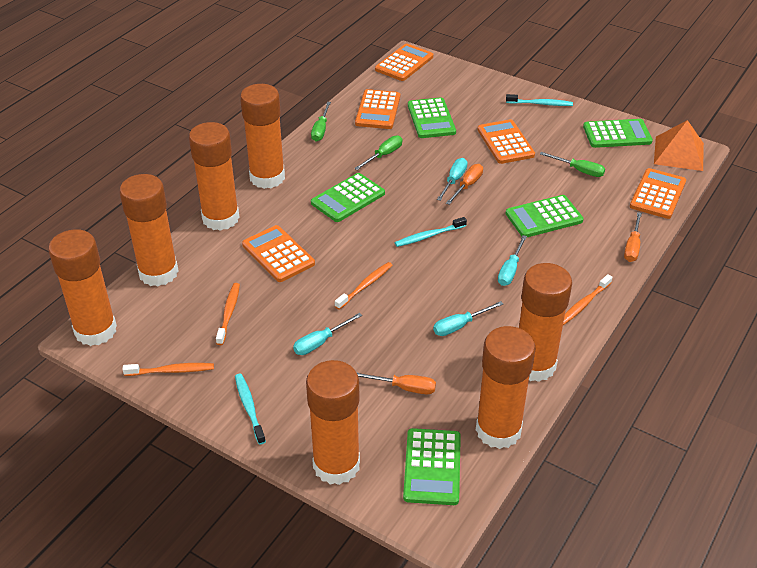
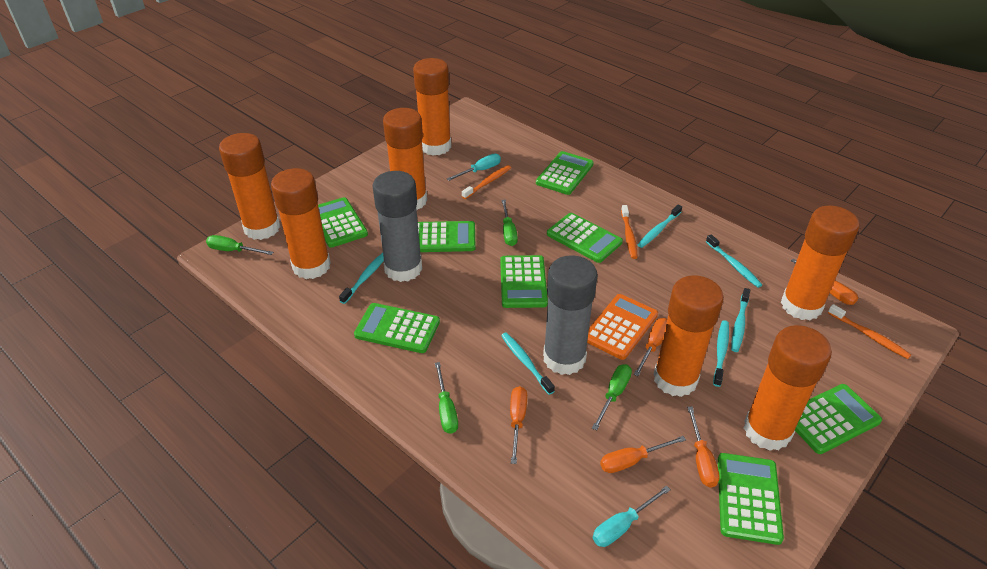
green calculator: [311,173,385,222] [403,428,461,505] [408,97,456,138] [506,195,584,237] [583,119,653,148] = 5 -> [318,197,368,248] [354,303,440,353] [418,221,476,252] [500,255,548,308] [536,151,594,195] [547,213,623,263] [718,453,784,545] [795,384,882,454] = 8
green screwdriver: [311,102,331,142] [354,135,402,170] [540,152,605,177] = 3 -> [206,235,273,255] [435,362,458,434] [501,200,518,246] [592,364,632,430] = 4
grey glue stick: none = 0 -> [373,171,422,282] [543,255,598,375] = 2
orange calculator: [242,225,315,282] [355,89,400,129] [375,43,433,81] [477,119,535,164] [630,168,686,219] = 5 -> [587,294,658,360] = 1
orange pyramid: [654,120,704,171] = 1 -> none = 0
orange screwdriver: [356,372,436,394] [446,164,483,205] [624,212,642,262] = 3 -> [510,386,527,464] [600,436,686,473] [634,318,667,376] [687,407,720,488] [791,259,858,305] = 5
orange toothbrush: [122,363,214,376] [216,283,240,345] [335,262,393,310] [563,274,612,325] = 4 -> [462,165,511,199] [621,205,638,259] [828,304,911,359] = 3
turquoise screwdriver: [293,313,362,355] [433,301,503,336] [437,158,468,201] [498,235,527,286] = 4 -> [447,154,501,181] [593,485,671,547] = 2
turquoise toothbrush: [235,374,266,445] [395,217,467,247] [506,94,573,106] = 3 -> [339,253,384,304] [501,332,555,395] [638,205,682,248] [706,234,762,288] [713,320,729,387] [731,288,750,352] = 6

